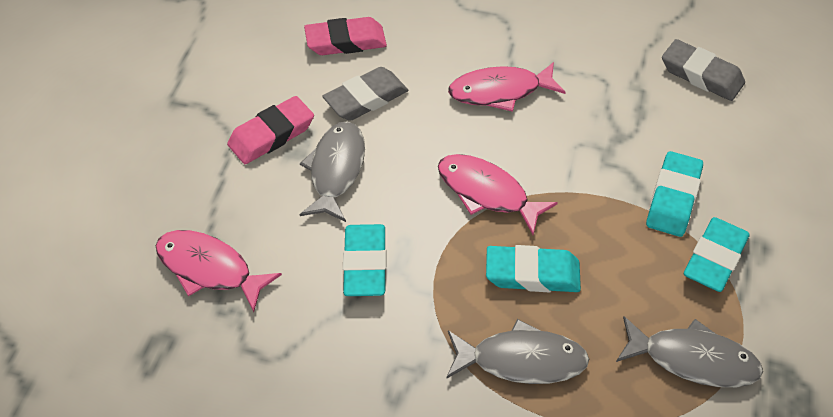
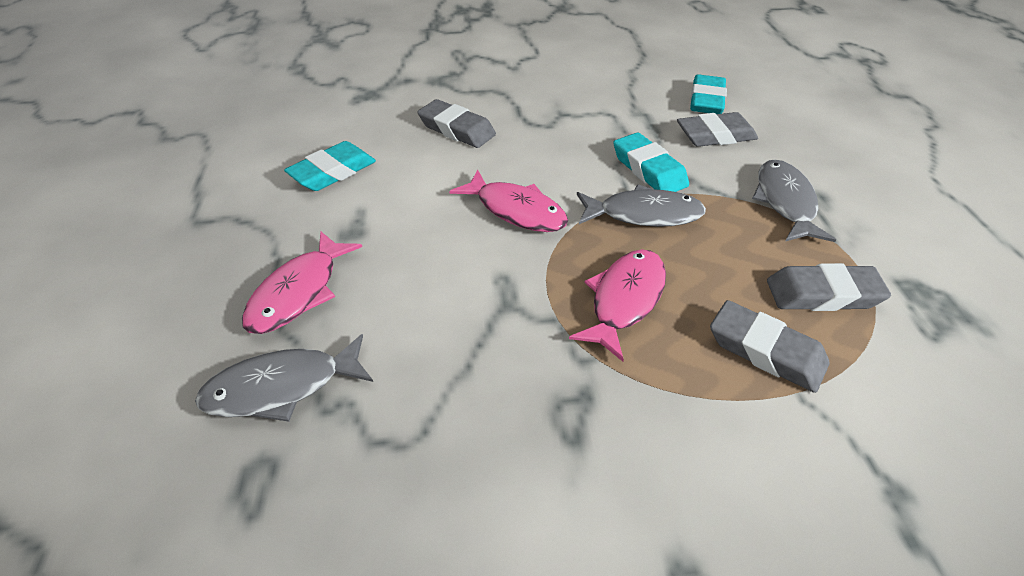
grey eraser: [322,67,408,121] [662,39,745,101] = 2 -> [418,99,496,148] [677,112,758,147] [710,300,830,393] [767,263,891,311] = 4
pink eraser: [227,96,314,164] [304,17,387,55] = 2 -> none = 0
turquoise eraser: [343,224,386,296] [486,245,581,292] [646,151,703,237] [684,217,750,292] = 4 -> [284,141,376,191] [613,133,689,192] [690,74,727,114] = 3

